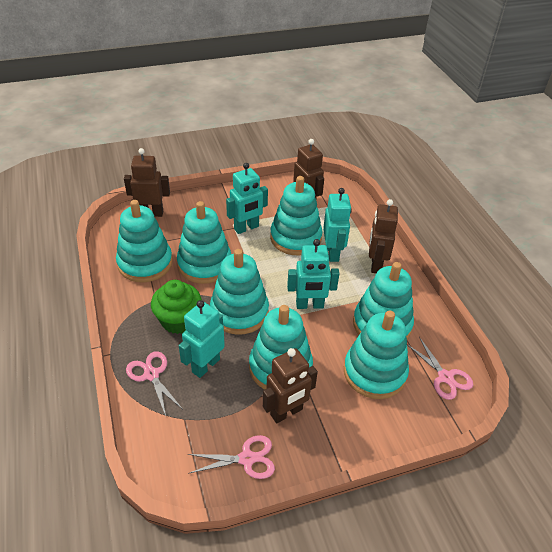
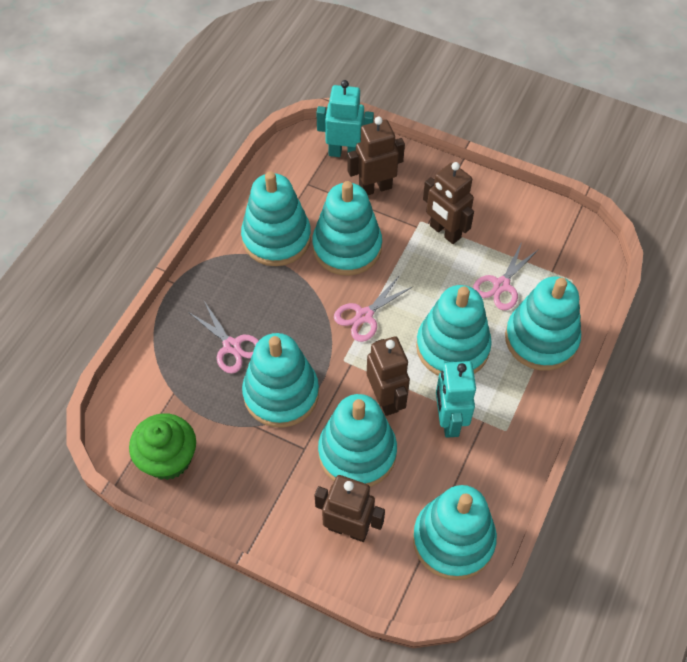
turquoise robot: [179,300,225,378] [226,163,268,234] [287,239,339,309] [323,188,352,262] = 4 -> [316,80,374,158] [436,361,476,438] = 2

